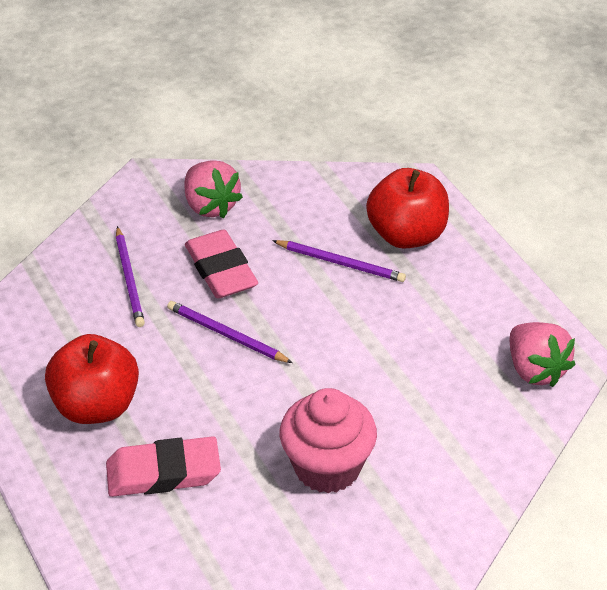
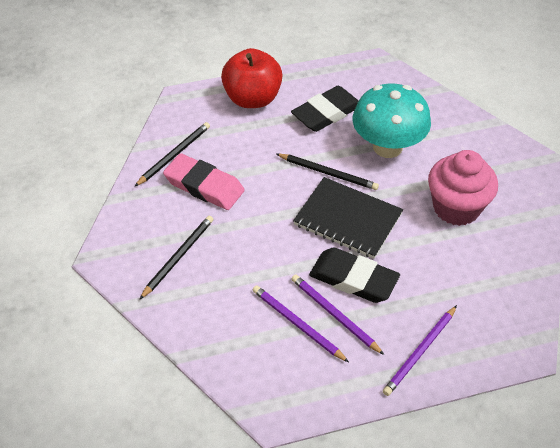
black eraser: none = 0 -> [291,86,359,132] [309,247,400,303] = 2
black notebook: none = 0 -> [293,177,403,259] = 1
black pencil: none = 0 -> [134,122,210,187] [139,216,213,300] [277,154,379,190] = 3
pink eraser: [106,436,221,497] [185,229,258,298] = 2 -> [163,153,245,210] = 1
pink strawberry: [184,160,243,218] [510,322,576,387] = 2 -> none = 0
red apple: [45,334,139,424] [366,168,449,249] = 2 -> [221,48,282,108] = 1
turquoise mushroom: none = 0 -> [353,83,431,158] = 1

